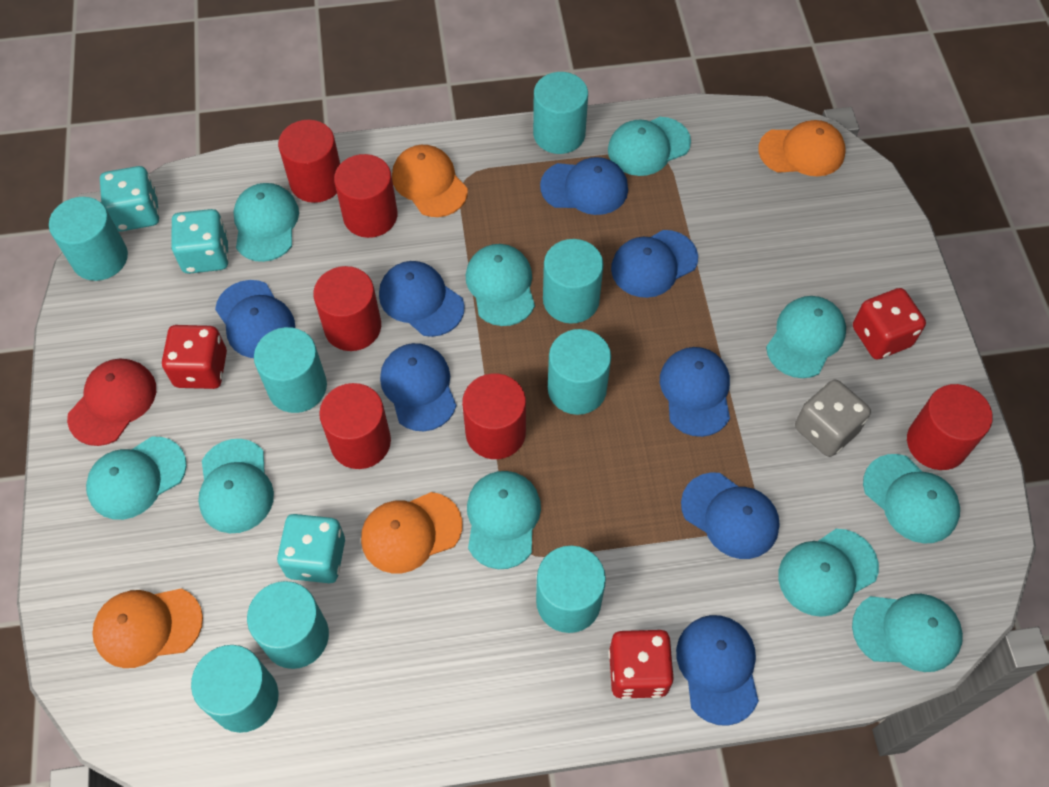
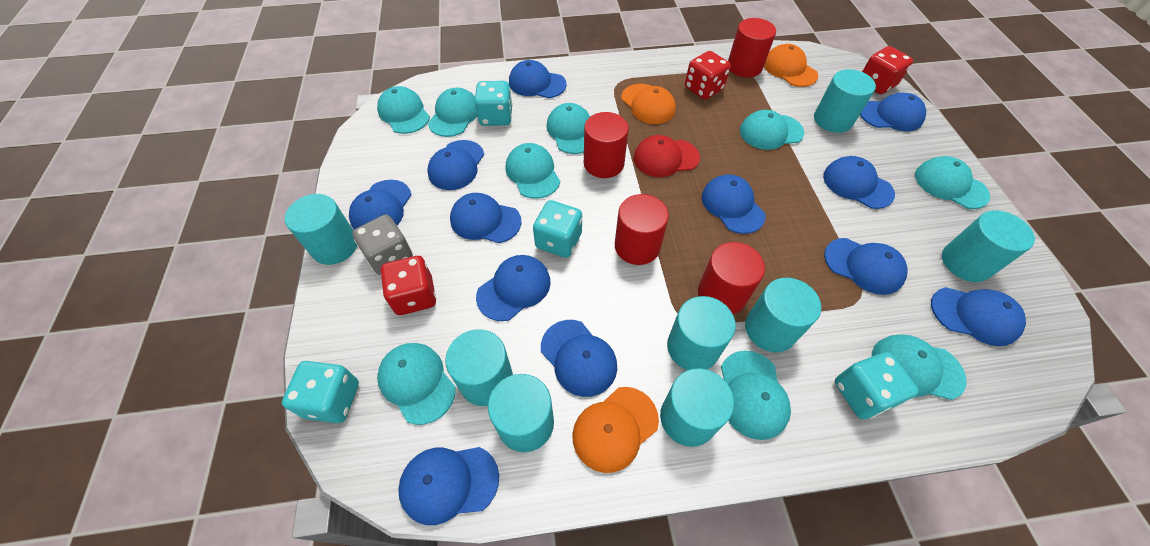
blue cap: [215,280,295,358] [379,261,465,337] [380,343,456,431] [540,157,628,215] [611,230,698,298] [660,347,730,437] [676,615,759,726] [681,472,780,559] = 8 -> [349,180,411,230] [398,447,499,525] [427,140,484,190] [450,193,521,243] [476,255,551,321] [509,60,567,98] [541,320,617,397] [701,174,766,234] [823,156,895,209] [824,238,908,295] [860,93,926,131] [931,287,1026,346] = 12
orange cap: [92,589,203,668] [361,492,463,573] [392,145,468,217] [758,120,846,176] = 4 -> [572,387,659,473] [621,84,676,124] [764,44,818,87] = 3
red cylinder: [278,120,340,203] [313,266,381,351] [319,383,391,469] [334,154,397,238] [462,373,526,459] [907,384,993,470] = 6 -> [584,112,629,178] [615,194,669,265] [698,242,765,314] [728,18,776,78] = 4
turquoise cap: [86,437,187,520] [198,439,274,533] [233,183,299,262] [466,244,535,326] [467,471,541,569] [608,117,691,176] [766,296,846,378] [778,529,879,617] [852,594,963,672] [863,454,960,544] = 10 -> [377,86,430,134] [377,343,456,425] [428,88,478,137] [505,143,560,199] [546,103,590,154] [721,351,791,440] [740,110,804,150] [872,335,967,400] [915,156,990,209] = 9
turquoise dice: [100,166,159,232] [171,209,229,274] [277,514,345,583] = 3 -> [282,361,359,423] [475,81,513,126] [533,200,582,258] [835,352,919,419] = 4

